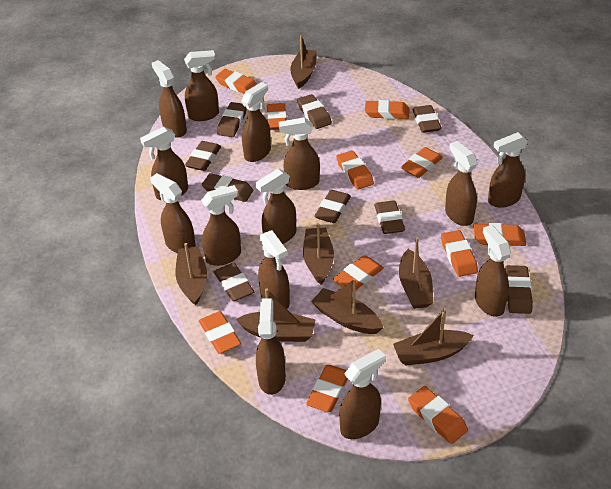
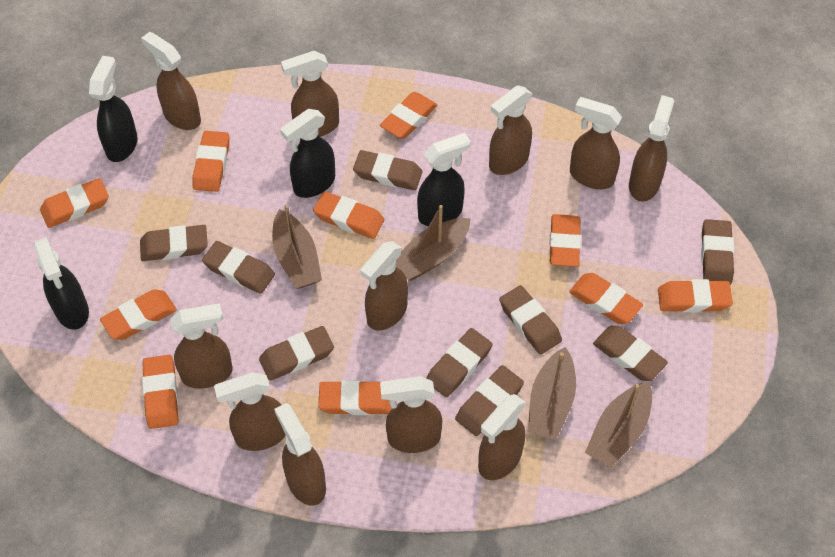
black spray bottle: none = 0 -> [34,237,89,330] [89,56,137,162] [280,109,335,198] [417,133,471,226] = 4
brown boat: [175,243,207,306] [236,288,316,342] [290,35,317,89] [303,223,334,285] [311,278,384,334] [393,308,474,366] [399,237,433,309] = 7 -> [272,205,322,289] [396,205,470,281] [528,347,576,439] [585,382,652,468] = 4
brown spray bottle: [140,127,188,201] [150,173,196,254] [152,60,187,138] [184,50,219,121] [201,185,241,266] [241,82,271,162] [255,169,296,244] [256,298,286,395] [258,230,290,309] [279,117,320,190] [339,349,386,439] [445,141,478,226] [475,225,511,317] [488,132,528,208] = 14 -> [141,32,201,130] [170,303,233,389] [214,372,286,451] [274,403,326,506] [281,51,339,137] [360,241,408,331] [380,376,442,453] [478,394,526,480] [489,85,532,175] [570,97,622,189] [629,95,674,202] = 11
orange eraser: [199,311,241,354] [215,69,257,94] [267,103,287,130] [306,365,348,412] [333,255,384,290] [336,150,374,190] [365,100,409,119] [401,147,443,178] [408,386,468,444] [441,230,478,277] [473,223,526,246] = 11 -> [40,178,109,228] [100,289,177,340] [142,355,178,429] [193,131,229,192] [313,191,384,239] [318,380,392,415] [380,92,437,139] [550,214,581,267] [569,273,643,324] [658,279,733,313] = 10

